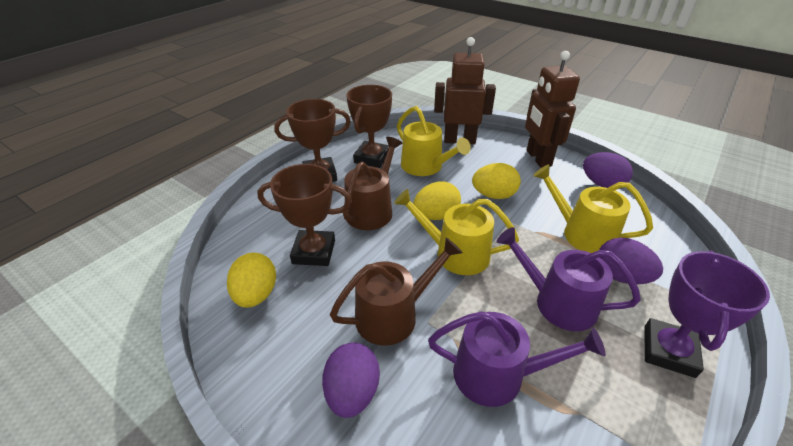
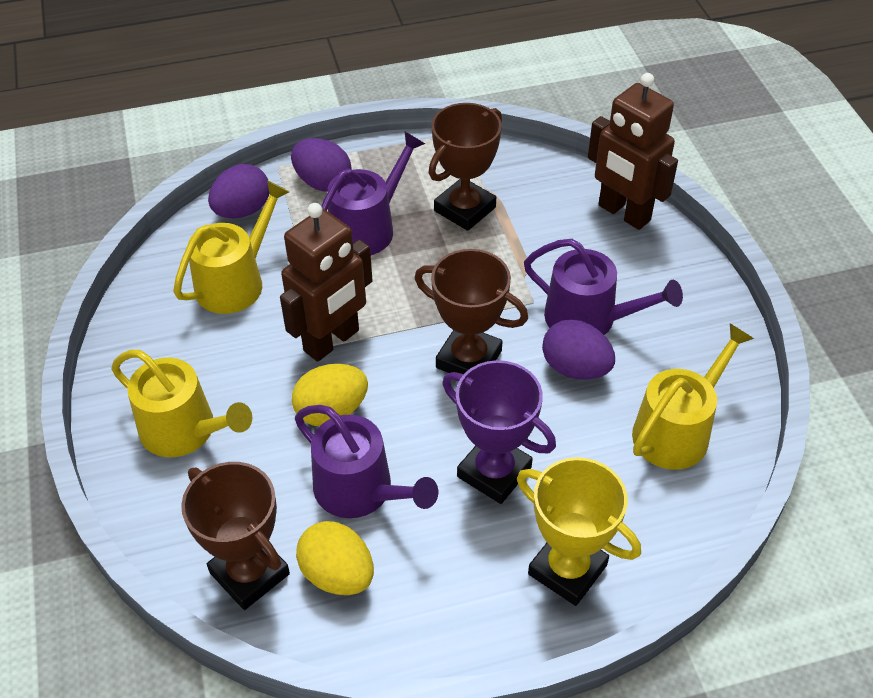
brown watering can: [330,237,463,346] [343,137,402,230] = 2 -> none = 0
purple watering can: [428,311,606,407] [497,227,641,331] = 2 -> [295,405,438,518] [321,132,425,255] [524,239,683,335] = 3
yellow egg: [227,253,276,308] [413,181,461,220] [472,163,521,199] = 3 -> [292,364,368,426] [296,521,374,595] = 2
yellow trophy: none = 0 -> [517,457,641,606] = 1

